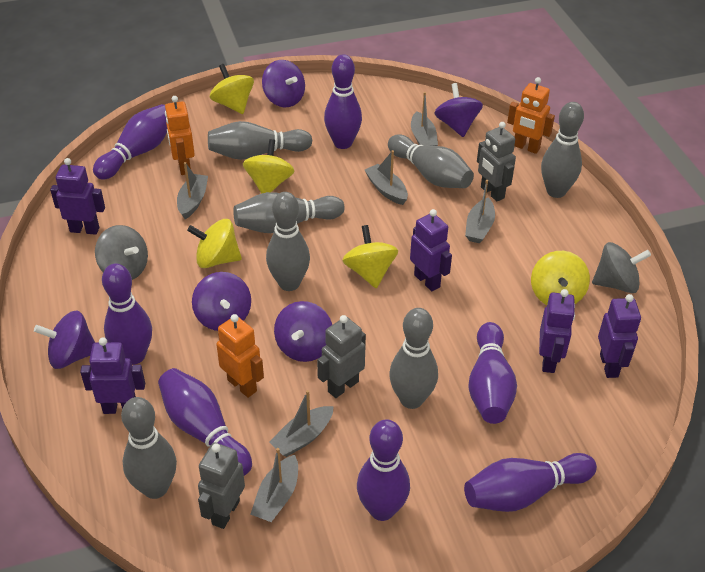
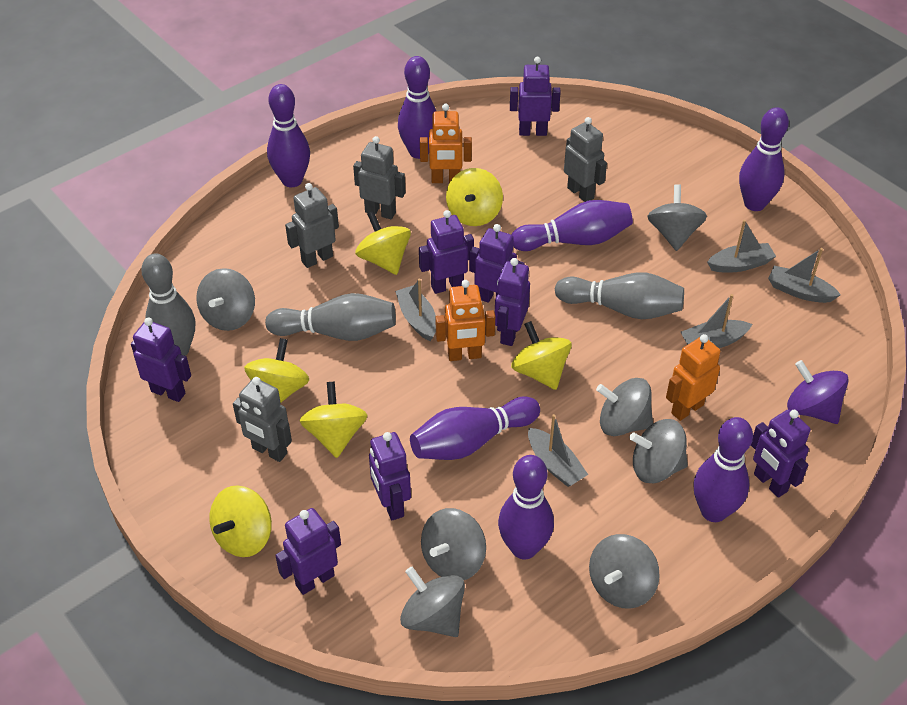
grey boat: [177,162,208,219] [250,448,298,522] [269,390,334,457] [365,150,408,205] [411,92,438,146] [465,180,495,243] = 6 -> [395,279,436,341] [528,414,588,487] [681,294,752,348] [707,220,776,273] [768,248,841,303] = 5
grey bowling pin: [121,397,177,499] [208,121,313,160] [233,192,345,233] [266,192,310,291] [388,134,474,188] [389,308,438,409] [541,102,584,198] = 7 -> [141,253,195,356] [265,293,396,341] [555,272,684,319] = 3
grey robot: [198,442,245,529] [317,315,366,398] [477,122,516,201] = 3 -> [233,377,292,462] [285,183,339,268] [353,136,406,219] [564,117,607,202] = 4
grey spinning top: [95,225,148,280] [592,242,651,293] = 2 -> [196,268,255,331] [400,566,465,637] [421,508,486,580] [589,534,660,609] [596,378,653,436] [629,419,688,483] [647,184,707,251] = 7
purple robot: [50,158,105,235] [80,337,145,414] [410,209,452,291] [539,289,575,373] [598,294,641,378] = 5 -> [131,318,191,402] [275,508,341,595] [369,432,411,520] [419,210,474,294] [469,224,525,303] [495,258,530,346] [510,57,561,136] [751,409,811,498] = 8
purple spinning top: [34,311,95,369] [192,272,251,331] [262,60,305,107] [274,301,332,362] [434,83,483,137] = 5 -> [787,360,849,424] = 1
yellow spinning top: [187,219,242,268] [210,64,254,114] [243,139,294,194] [342,225,398,288] [531,251,590,305] = 5 -> [209,485,272,557] [244,338,309,402] [300,381,368,458] [355,211,411,275] [446,168,503,226] [511,321,572,390] = 6

